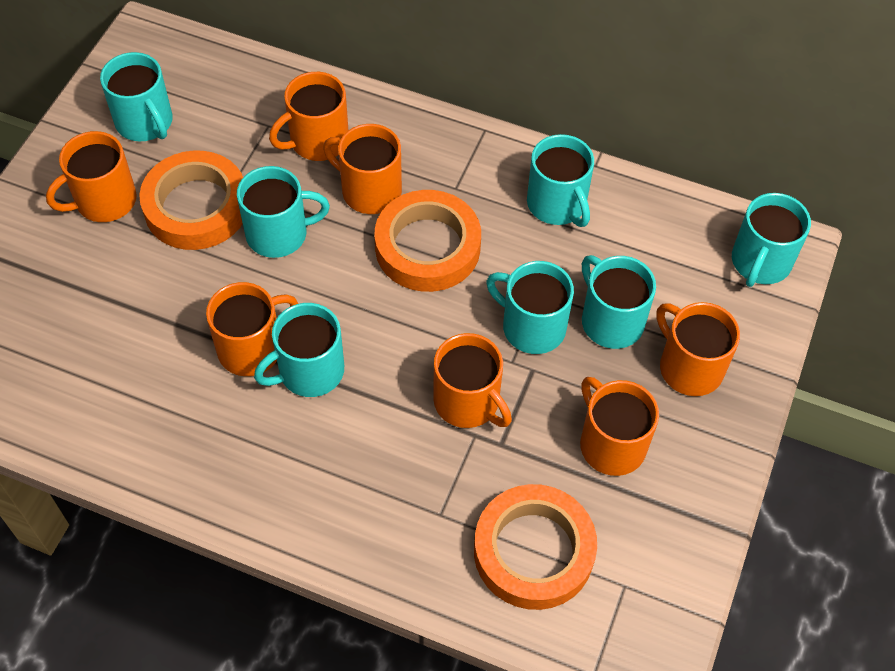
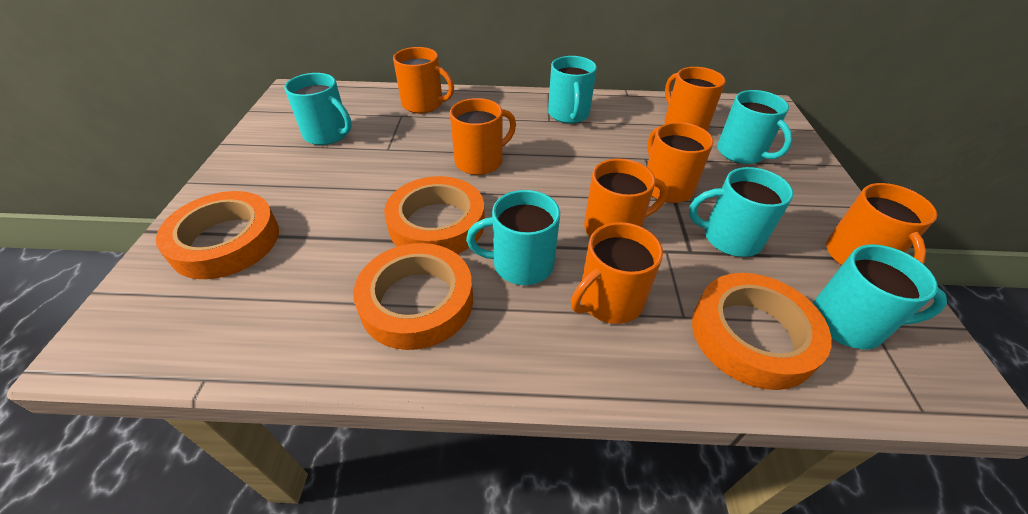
orange tape: [139,150,243,250] [374,190,481,292] [474,484,597,610] = 3 -> [156,191,279,279] [353,243,473,350] [384,176,485,254] [692,273,832,390] = 4
turquoise mug: [100,52,173,141] [237,166,330,258] [254,303,344,397] [486,261,574,354] [527,134,594,227] [582,255,656,349] [732,193,811,287] = 7 -> [284,73,352,145] [466,190,560,285] [548,56,597,123] [689,167,794,257] [717,90,792,164] [813,244,947,349] = 6

